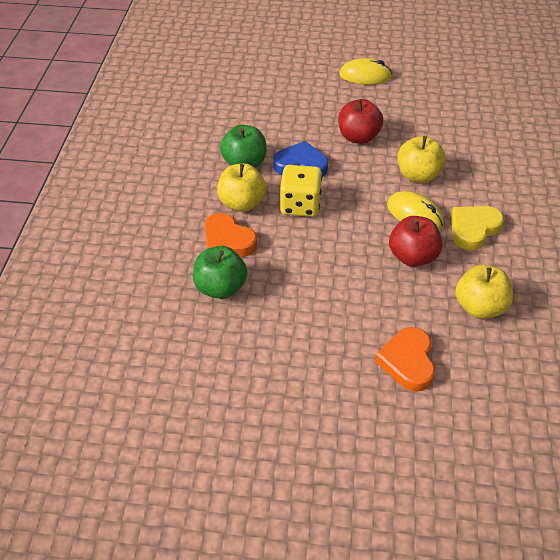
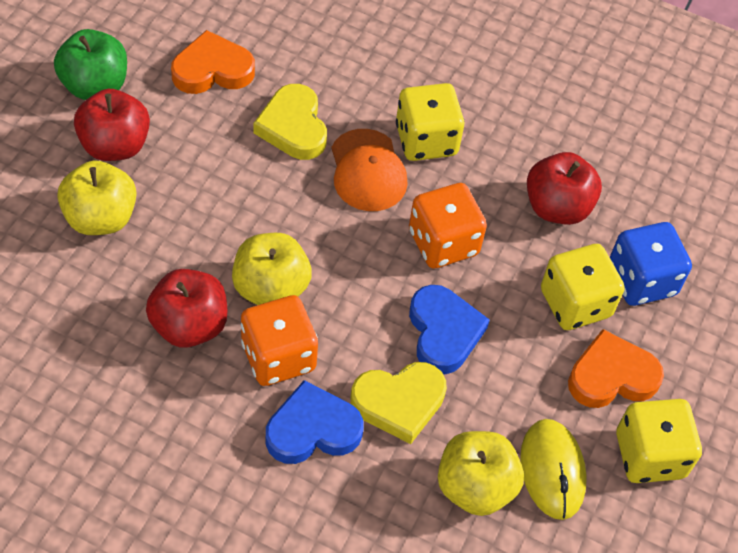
blue dice: none = 0 -> [610,222,692,306] = 1
blue heart: [273,141,328,177] = 1 -> [266,380,364,464] [409,285,490,374] = 2
green apple: [193,246,248,299] [220,125,267,168] = 2 -> [54,29,127,100] = 1
orange cap: none = 0 -> [331,129,408,211] = 1
orange dice: none = 0 -> [241,295,318,386] [409,183,487,268] = 2
red apple: [338,99,383,144] [389,216,442,267] = 2 -> [74,89,150,161] [146,269,228,348] [527,152,602,225] = 3
yellow dice: [280,165,322,217] = 1 -> [396,83,464,161] [541,244,625,330] [616,399,702,483] = 3
yellow heart: [451,206,504,250] = 1 -> [253,84,327,160] [350,362,447,444] = 2
yellow mouse: [339,58,392,85] [387,191,444,229] = 2 -> [520,419,587,520] = 1

